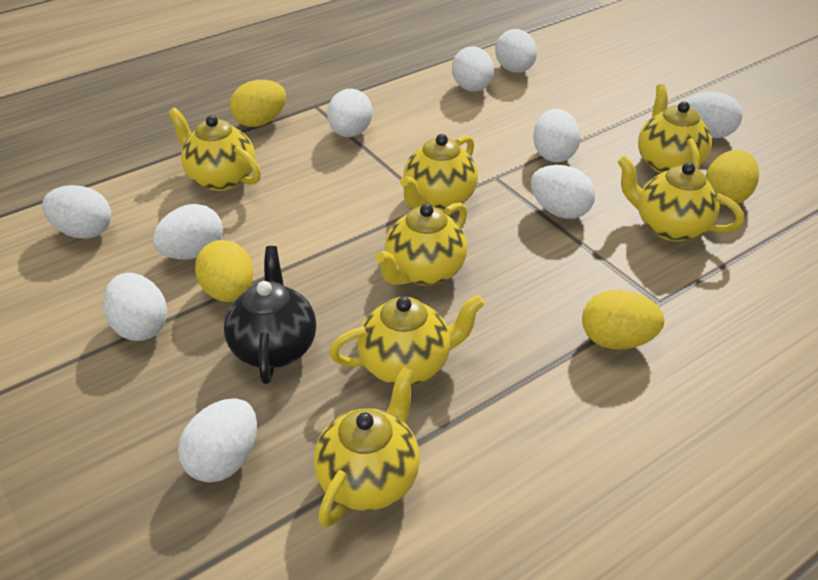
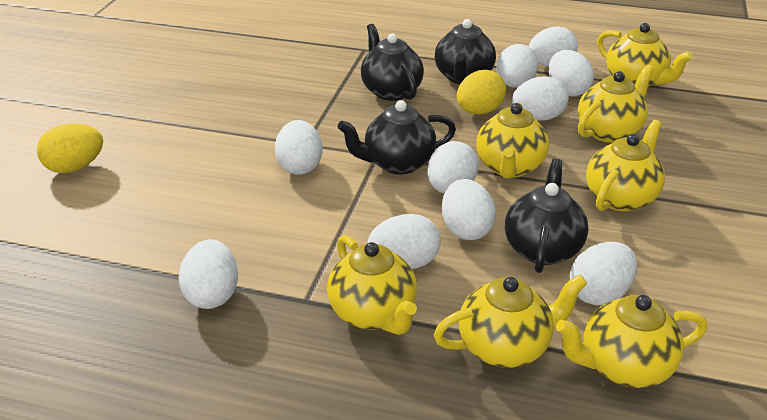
black teapot: [224,246,316,384] = 1 -> [338,100,456,175] [361,24,424,101] [435,19,496,84] [505,159,588,273] = 4
yellow egg: [195,240,254,302] [230,80,286,127] [582,290,665,350] [705,150,759,205] = 4 -> [37,123,103,173] [457,70,506,114] = 2

